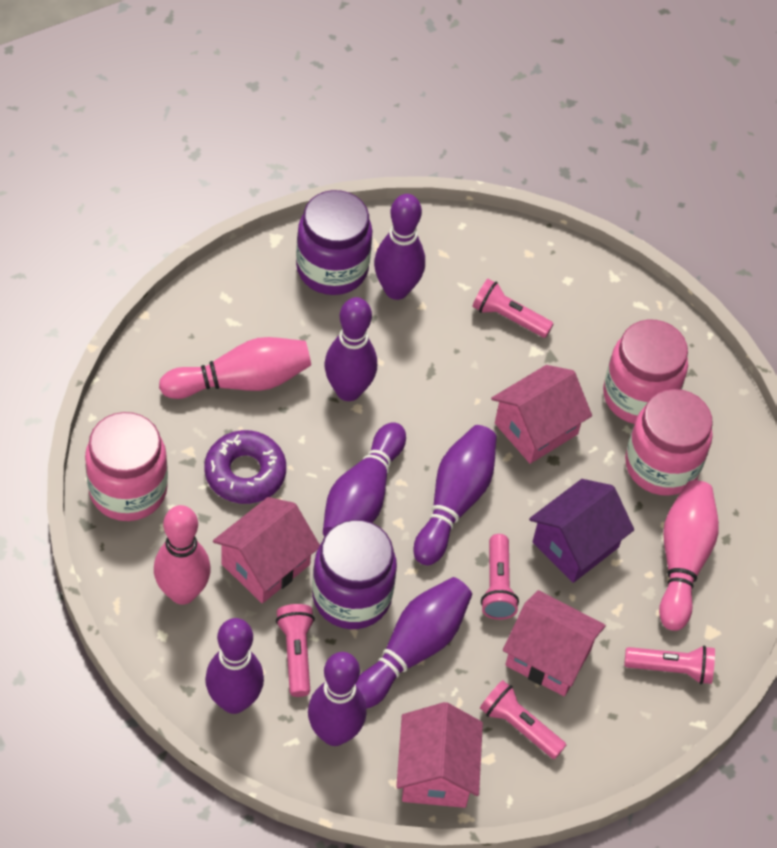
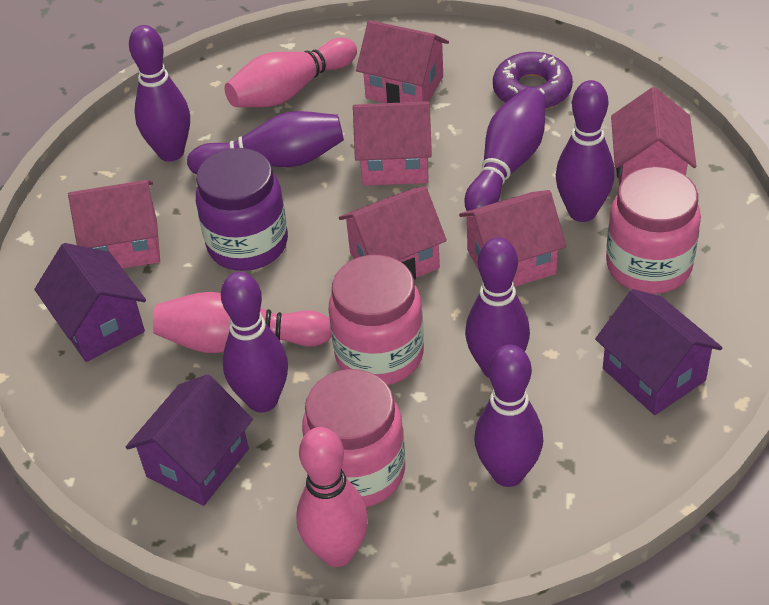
pink flashlight: [276,604,315,697] [472,279,554,338] [480,680,566,759] [481,534,519,620] [624,645,715,684] = 5 -> none = 0
pink house: [213,497,320,604] [396,702,483,808] [491,365,592,464] [503,590,606,696] = 4 -> [68,180,160,269] [339,186,447,280] [353,101,432,186] [356,20,449,103] [459,190,566,287] [611,87,696,186] = 6
purple house: [529,479,634,583] = 1 -> [34,243,146,362] [125,374,253,506] [595,289,723,415] = 3
purple jar: [296,190,372,295] [312,520,397,629] = 2 -> [196,148,288,271] = 1

